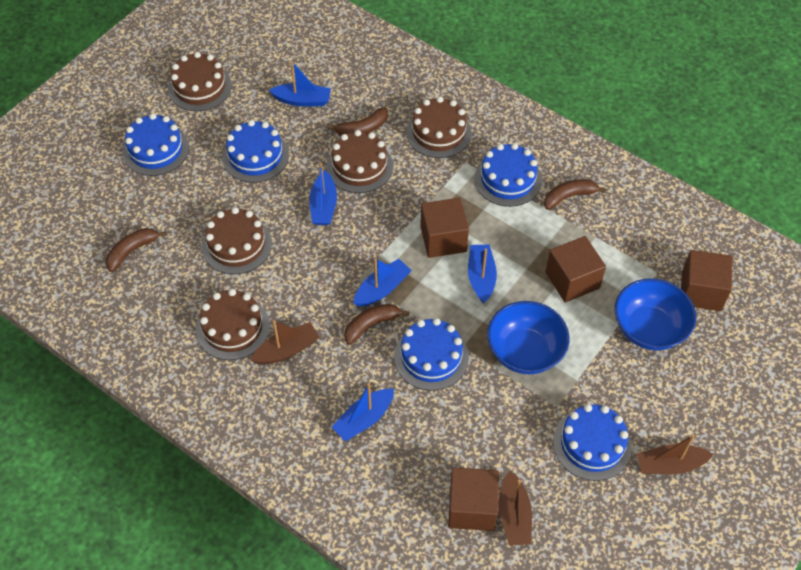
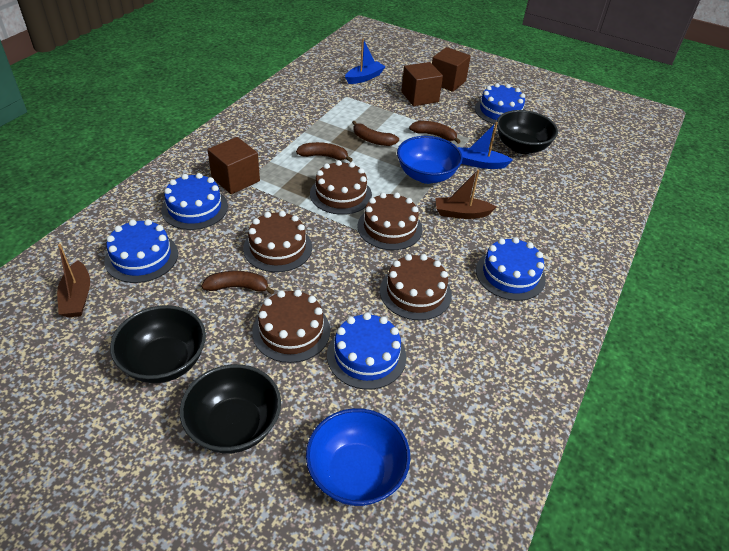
black bowl: none = 0 -> [110,305,206,383] [180,364,281,453] [497,110,558,154] = 3
blue boat: [269,61,331,107] [309,163,337,225] [331,383,394,441] [354,258,412,307] [468,244,497,304] = 5 -> [345,39,386,84] [458,122,513,169] = 2
brown boat: [250,320,319,365] [499,471,532,546] [637,434,714,474] = 3 -> [57,244,90,318] [435,170,496,219] = 2
brown cube: [420,198,469,258] [448,467,499,531] [546,236,606,303] [681,250,732,311] = 4 -> [207,137,260,194] [401,62,443,106] [432,47,471,92] = 3

